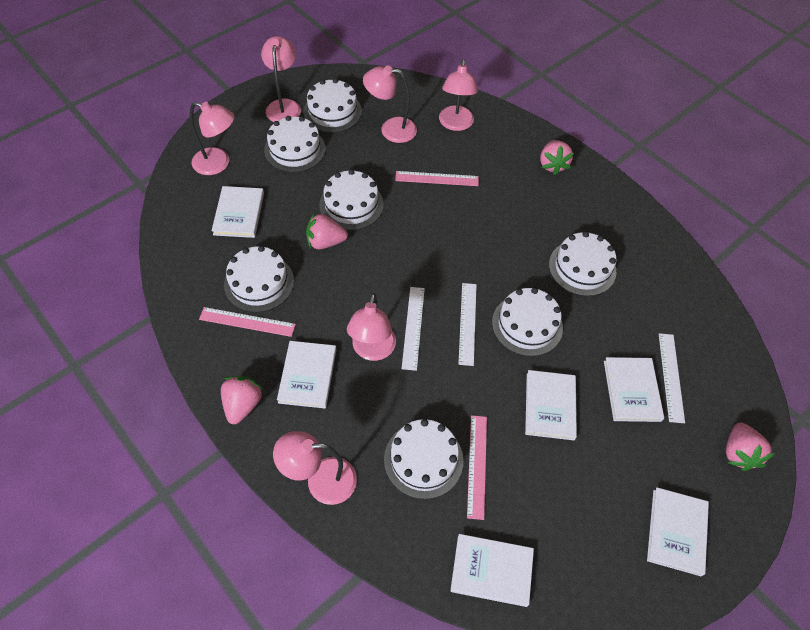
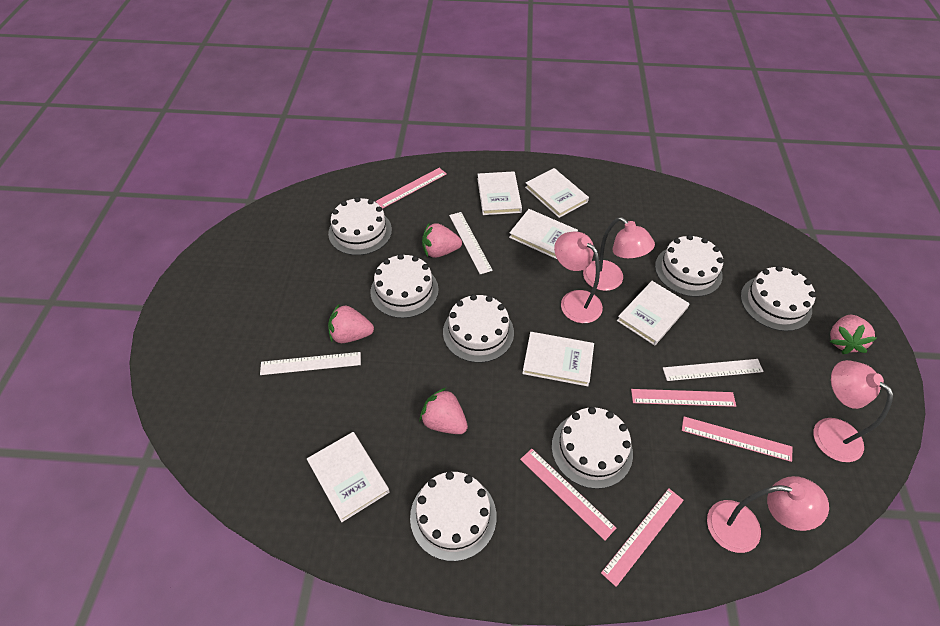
pink lamp: [190,102,235,175] [261,36,301,122] [273,431,357,505] [347,293,396,361] [363,65,417,143] [439,59,478,131] = 6 -> [554,232,603,323] [583,217,655,291] [707,476,829,553] [813,360,893,462] = 4
pink ruler: [199,307,296,337] [395,171,479,186] [467,415,487,520] = 3 -> [375,168,447,209] [520,449,616,541] [601,488,684,587] [631,389,736,407] [682,417,792,462] = 5

